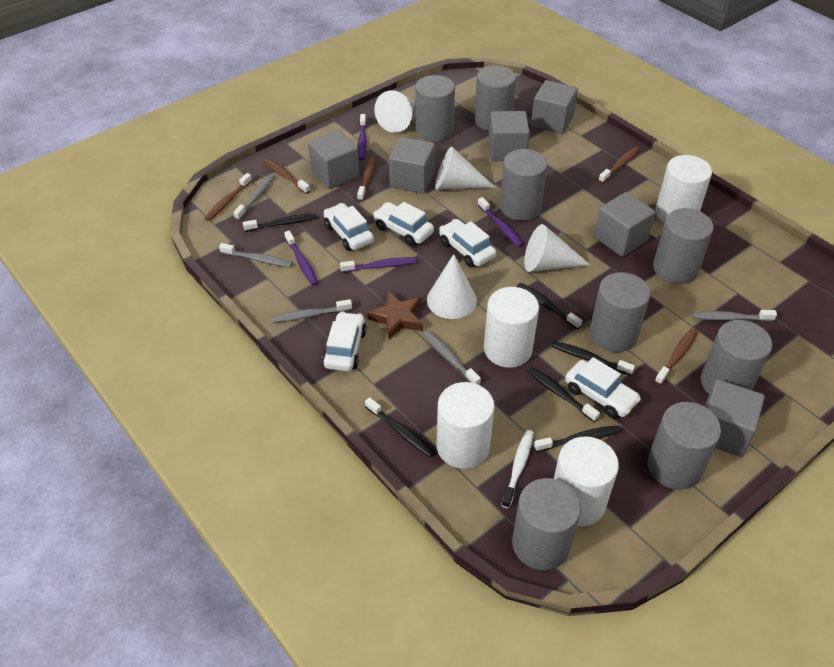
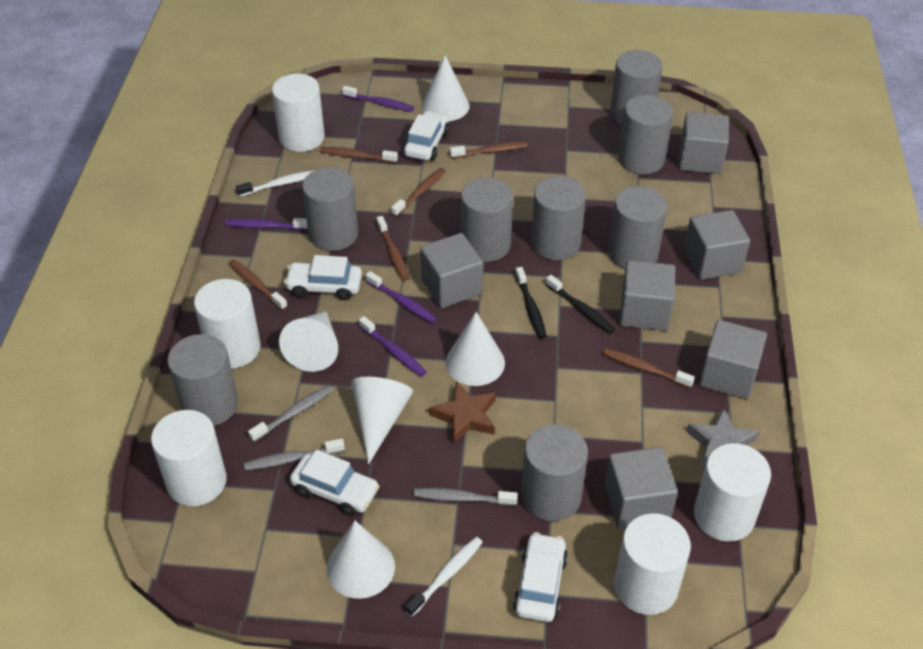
black toothbrush: [243,213,317,232] [365,397,435,457] [517,283,582,329] [527,367,600,422] [534,425,621,452] [551,341,635,376] = 6 -> [515,267,547,339] [546,275,615,334] = 2
brown toothbrush: [205,173,252,221] [263,158,310,194] [357,155,377,201] [598,147,639,183] [655,329,698,385] = 5 -> [228,259,288,310] [320,147,398,163] [376,216,409,281] [391,168,446,217] [450,141,528,159] [603,348,695,388] = 6
grey star: none = 0 -> [687,408,759,467] = 1
grey toothbrush: [219,243,292,268] [233,175,275,220] [272,299,352,323] [423,330,481,385] [692,310,777,321] = 5 -> [244,439,345,471] [248,385,333,442] [414,488,518,506] = 3
white car: [322,312,367,371] [324,203,374,251] [373,202,434,246] [439,219,496,268] [565,357,641,418] = 5 -> [284,255,362,300] [290,450,379,516] [404,111,450,160] [513,532,568,622] = 4
white cone: [374,90,415,133] [427,254,477,319] [435,147,496,190] [524,224,590,272] = 4 -> [279,311,338,372] [326,521,395,599] [351,377,413,464] [422,55,470,121] [446,312,505,386] = 5
white cylinder: [437,382,495,469] [484,287,539,368] [554,436,619,526] [655,155,712,223] = 4 -> [151,410,227,506] [194,279,261,369] [272,74,325,152] [614,513,691,615] [694,443,771,542] = 5
white toothbrush: [501,430,534,508] = 1 -> [236,170,315,197] [405,537,483,617] = 2

